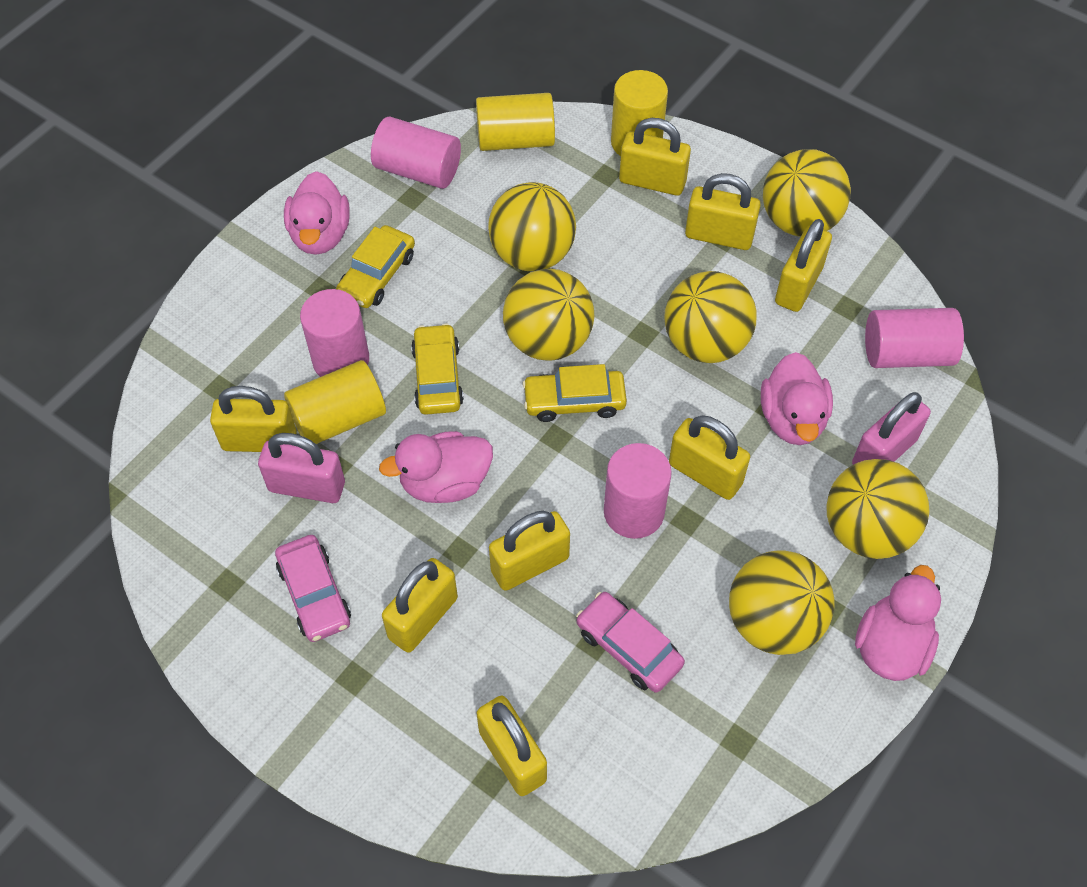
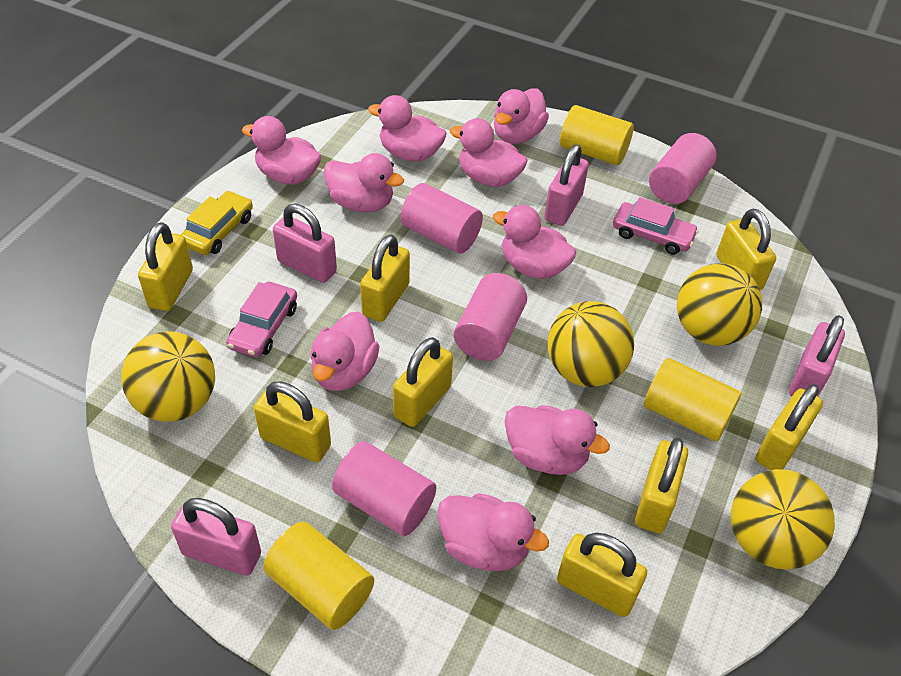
pink duck: [284,171,350,255] [379,431,493,503] [761,352,833,445] [855,565,941,681] = 4 -> [242,116,321,184] [310,312,379,391] [323,153,404,212] [368,95,447,161] [437,493,549,571] [450,118,528,187] [492,205,576,279] [494,88,549,144] [505,405,610,475] = 9
pink padlock: [258,433,345,503] [852,392,931,465] = 2 -> [171,498,261,575] [273,204,337,283] [544,144,589,226] [789,315,845,397] = 4
yellow ball: [488,182,576,271] [503,269,595,361] [664,271,757,363] [729,550,834,655] [763,149,851,237] [826,459,929,559] = 6 -> [121,331,215,422] [548,301,634,387] [677,263,762,346] [731,469,835,569] = 4
yellow car: [336,225,415,308] [411,323,464,415] [522,364,627,422] = 3 -> [181,191,253,255] = 1

